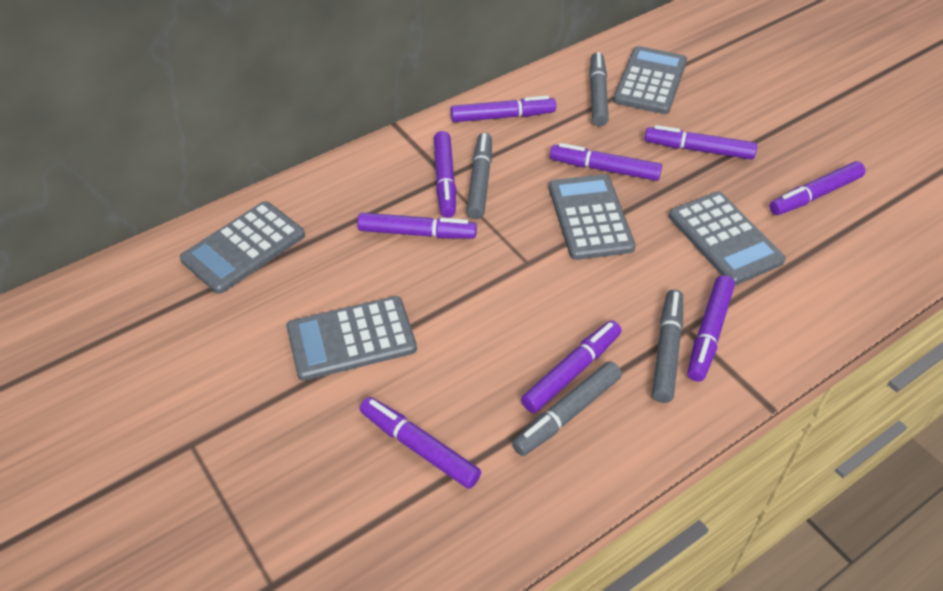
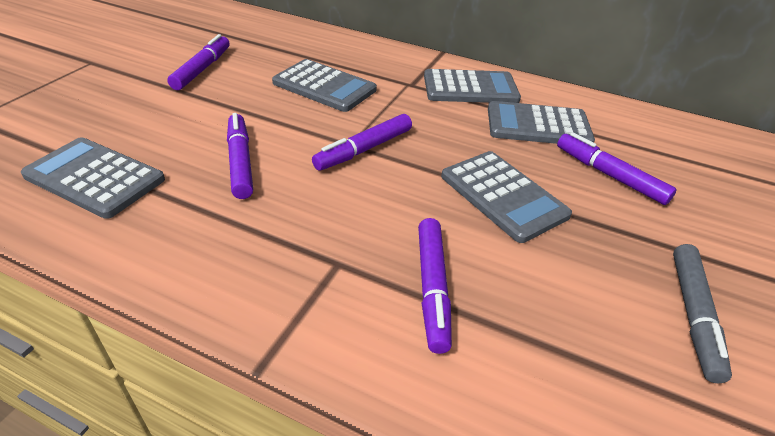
grey marker: [466,133,492,219] [512,361,622,456] [589,52,609,126] [652,289,683,403] = 4 -> [673,244,732,383] = 1
purple marker: [357,213,477,238] [360,397,481,489] [434,131,456,218] [451,95,556,122] [521,320,621,413] [550,143,662,181] [645,125,757,159] [687,275,735,382] [770,161,866,215] = 9 -> [167,34,230,90] [227,113,253,199] [312,114,412,170] [418,218,452,354] [557,132,677,205] = 5

